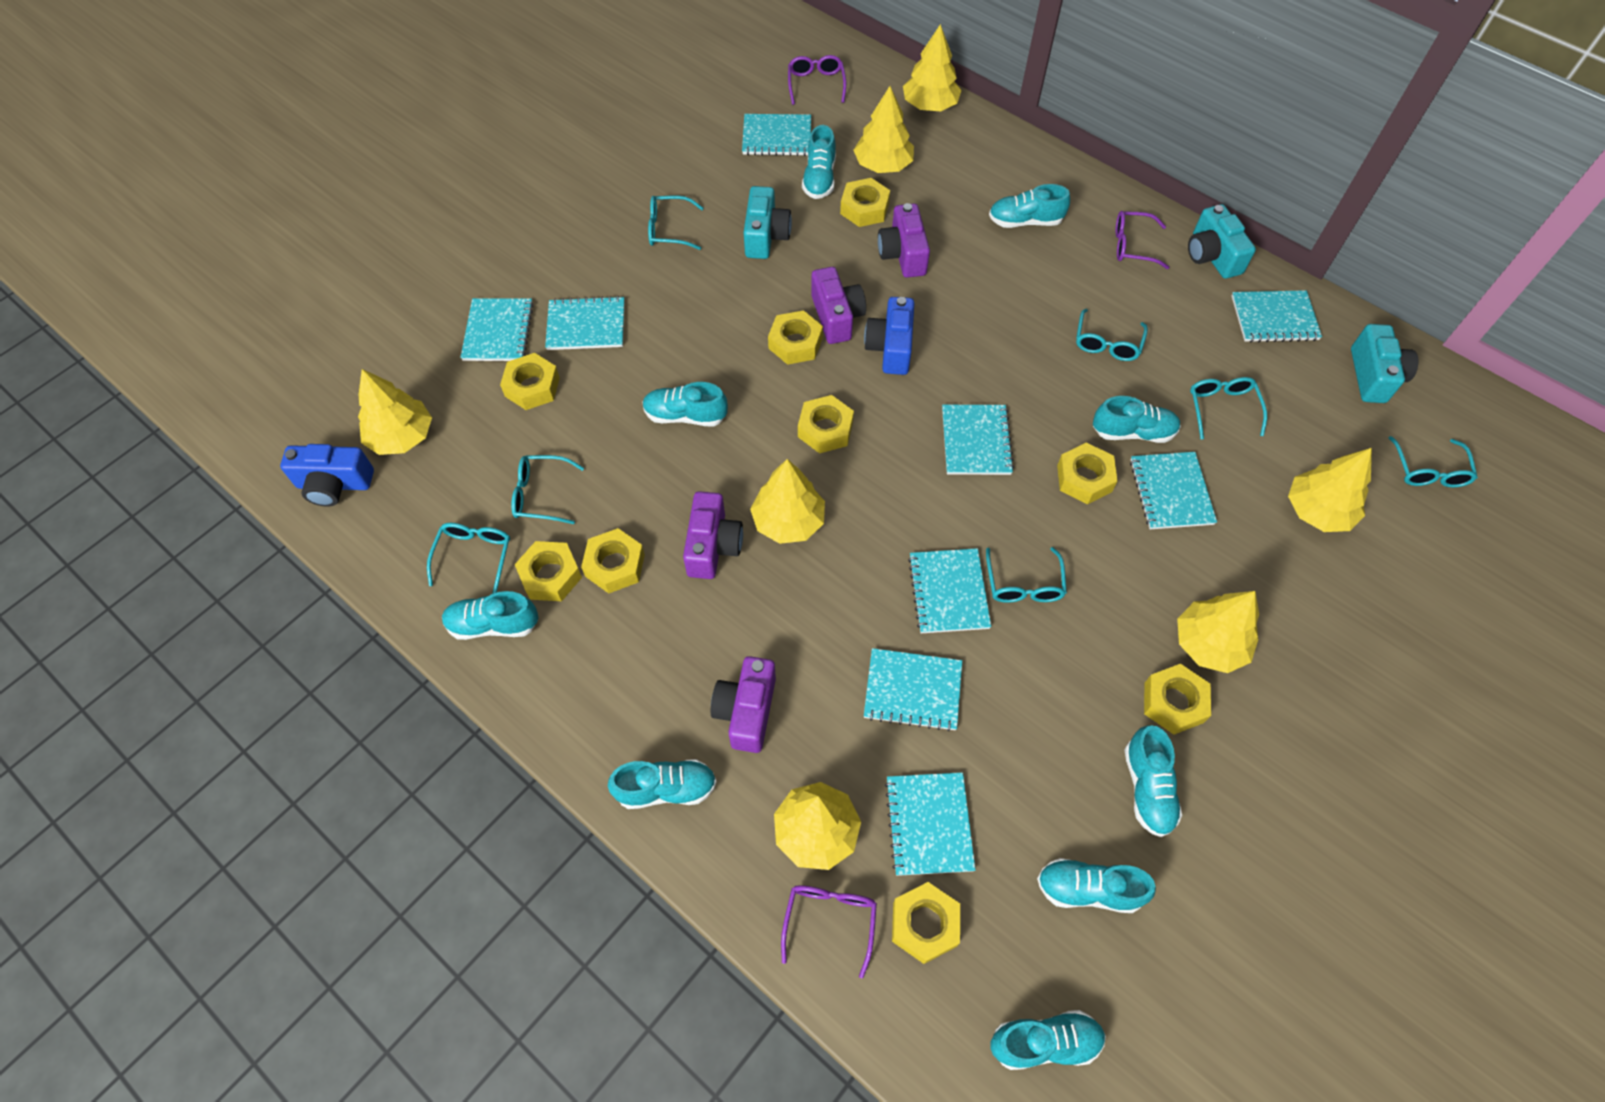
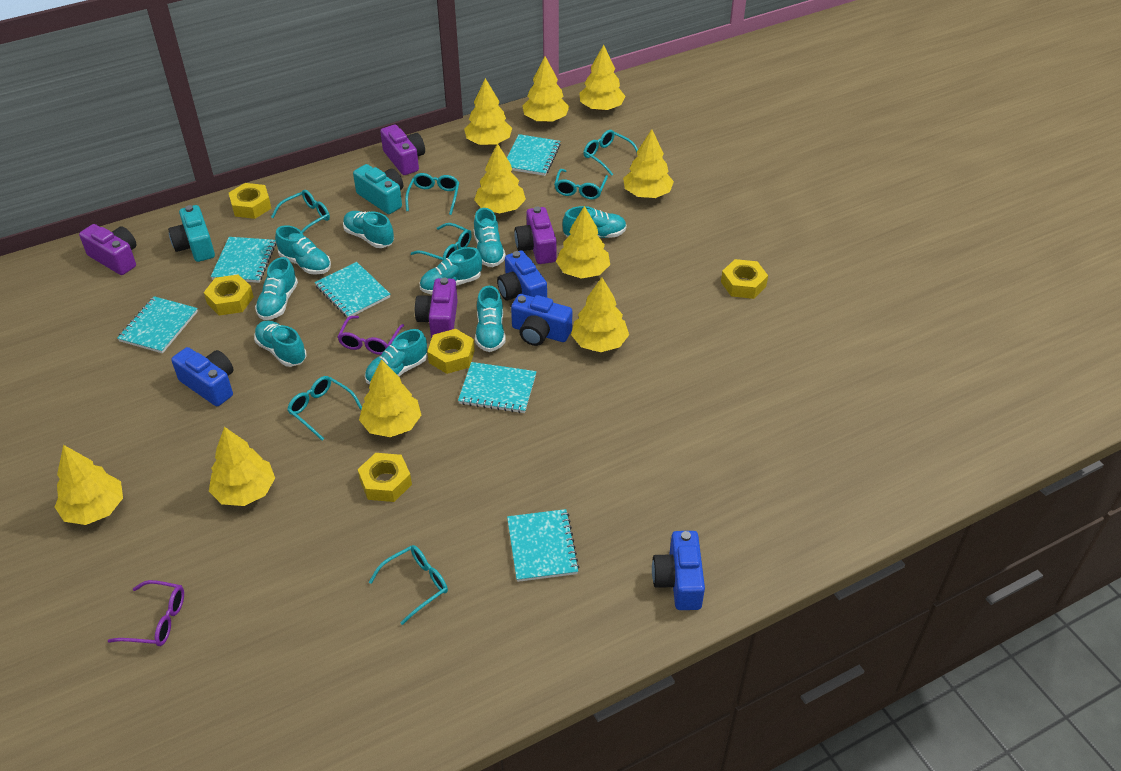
blue camera: [280,444,374,507] [864,297,914,375] = 2 -> [171,347,234,406] [497,250,547,300] [511,294,572,346] [652,531,705,610] = 4
purple glasses: [781,885,877,978] [788,55,846,105] [1116,211,1169,269] = 3 -> [108,580,184,646] [337,316,404,355] = 2
turquoise camera: [743,186,792,259] [1188,204,1256,279] [1351,324,1418,403] = 3 -> [168,205,215,262] [353,164,403,214] = 2
turquoise notebook: [460,298,534,361] [545,296,624,350] [742,114,811,156] [864,648,962,731] [885,772,976,876] [908,548,991,633] [942,405,1014,475] [1130,452,1217,529] [1232,290,1322,343] = 9 -> [117,296,198,353] [211,237,276,283] [315,262,390,318] [458,362,537,413] [507,134,561,176] [507,509,579,582] = 6
yellow nut: [500,353,560,410] [515,541,582,601] [581,528,645,593] [768,310,823,365] [798,395,854,453] [840,178,890,227] [892,882,960,964] [1057,443,1118,504] [1144,664,1211,735] = 9 -> [204,274,254,315] [229,183,272,219] [358,453,412,502] [428,329,475,374] [721,259,768,299] = 5
yellow tree: [358,369,432,455] [750,459,825,544] [774,782,861,870] [854,86,914,173] [903,24,962,111] [1177,591,1259,673] [1288,448,1372,532] = 7 -> [55,445,123,525] [209,427,275,506] [359,359,421,437] [464,78,512,145] [474,143,526,214] [522,56,569,122] [556,206,610,279] [571,277,629,352] [579,45,626,111] [623,129,674,198] = 10

